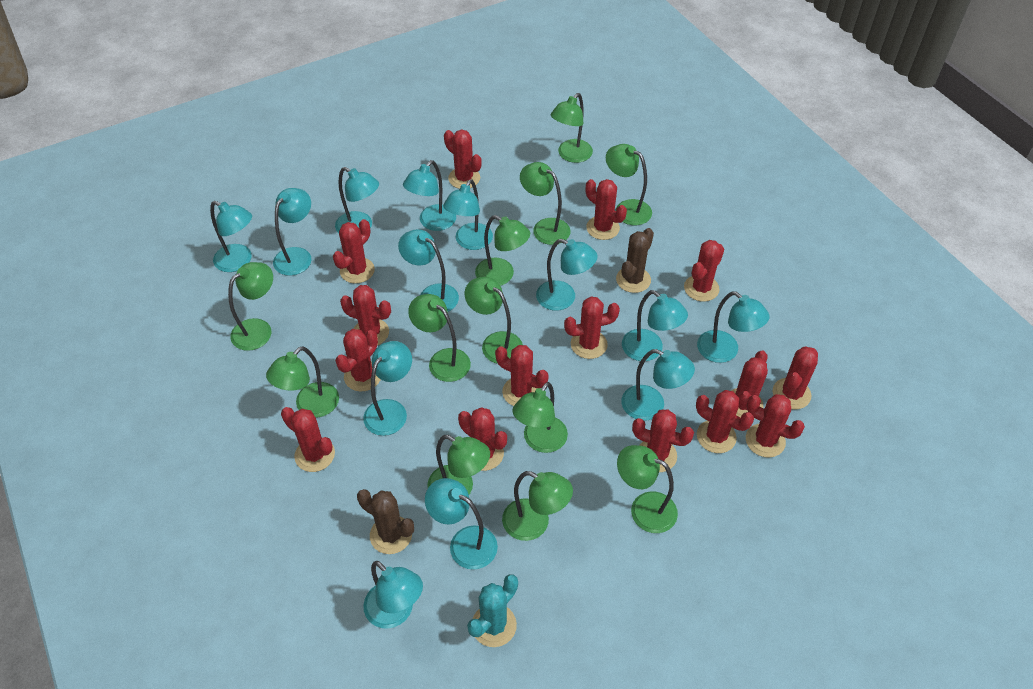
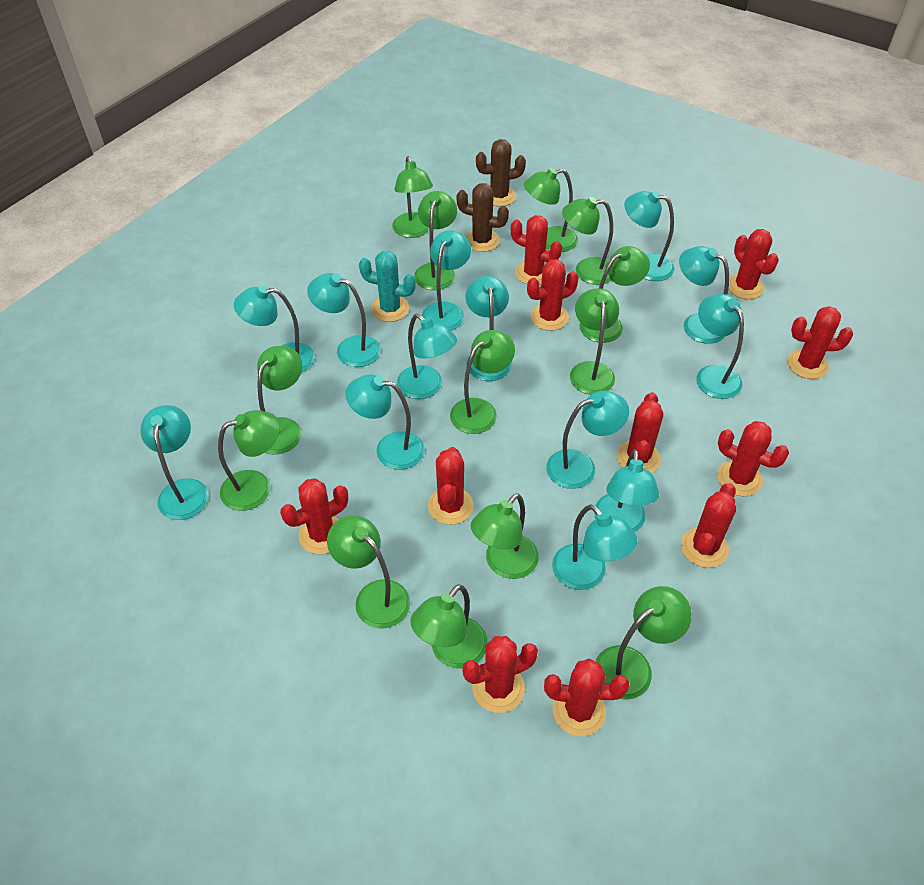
green lamp: [228,262,273,351] [266,346,339,417] [408,294,471,382] [427,435,490,495] [465,277,523,364] [475,215,530,286] [502,471,573,541] [512,382,568,453] [520,162,570,245] [551,93,593,163] [606,144,652,225] [617,445,678,533] = 12 -> [218,410,280,511] [257,346,302,455] [327,515,410,629] [392,156,433,238] [410,584,488,669] [414,191,457,290] [450,330,515,434] [471,493,539,579] [524,168,578,252] [562,197,613,285] [570,288,619,395] [580,246,650,343] [595,586,692,700] = 13
red cactus: [281,407,335,472] [333,219,375,283] [335,329,381,392] [340,285,391,346] [444,129,482,189] [458,407,507,471] [495,345,549,406] [564,297,620,359] [586,179,627,240] [632,409,694,472] [684,240,724,302] [696,390,754,453] [731,351,768,419] [746,394,805,458] [772,347,818,409] = 15 -> [280,478,348,555] [428,447,474,525] [462,636,538,713] [511,215,562,285] [527,259,579,331] [544,658,629,736] [617,392,663,473] [681,483,736,568] [717,421,789,496] [728,229,779,299] [787,306,853,379] = 11

